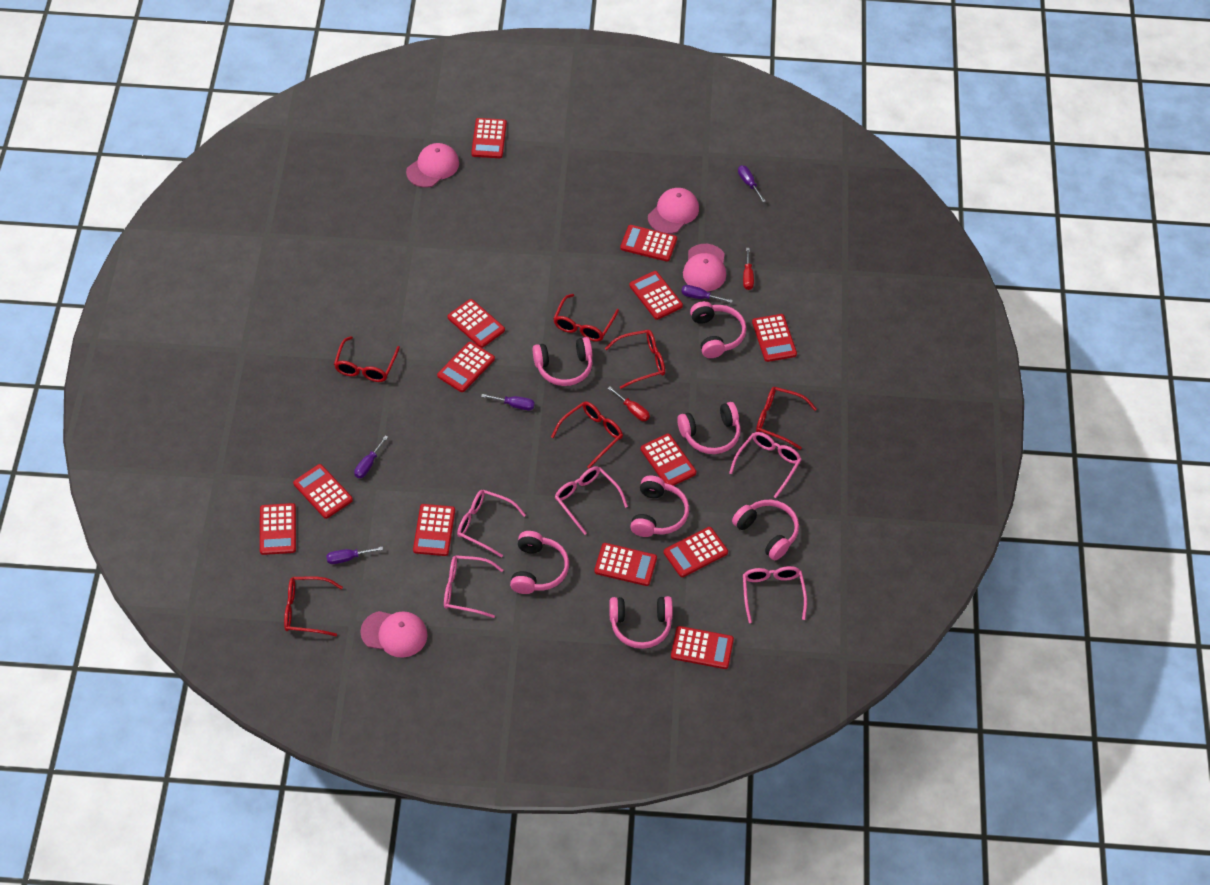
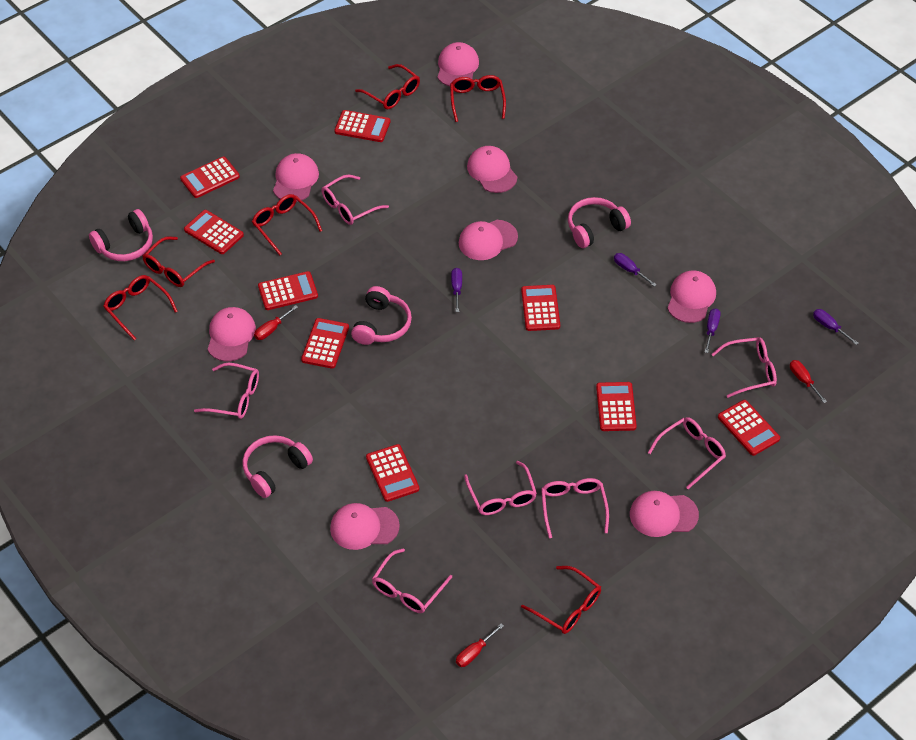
pink cap: [360,611,427,658] [406,143,459,188] [648,188,699,234] [683,244,726,291] = 4 -> [208,307,256,362] [273,153,319,202] [330,503,400,550] [438,42,479,86] [459,220,518,260] [467,146,517,193] [630,491,699,537] [667,270,716,323] = 8
pink glasses: [444,555,503,618] [457,490,526,558] [555,466,628,535] [729,432,802,498] [743,566,807,623] = 5 -> [194,363,259,419] [322,175,389,225] [372,548,452,613] [464,461,537,515] [541,478,609,538] [648,417,726,489] [711,337,777,398] = 7
pink headphones: [510,531,569,594] [533,337,593,386] [609,596,673,649] [630,476,689,537] [677,402,741,454] [690,301,746,358] [732,500,799,560] = 7 -> [89,209,153,261] [242,435,313,498] [351,286,412,345] [568,197,631,248] = 4
purple screwdriver: [326,546,383,564] [354,436,388,478] [481,394,535,410] [681,285,733,303] [738,165,766,202] = 5 -> [451,268,462,312] [614,253,657,286] [705,308,721,353] [813,309,858,345] = 4
red calculator: [260,503,296,555] [293,464,353,519] [413,504,455,556] [437,341,495,392] [448,299,505,348] [471,118,507,158] [594,543,657,586] [620,225,677,262] [629,271,683,320] [641,433,696,486] [664,527,728,577] [671,626,734,669] [752,314,797,362] = 13 -> [180,156,240,198] [184,210,244,254] [258,271,318,310] [301,318,349,369] [334,110,391,142] [366,444,419,502] [521,285,560,331] [596,382,637,431] [718,400,780,456] = 9
red screwdriver: [607,387,650,421] [743,248,754,290] = 2 -> [254,305,298,340] [456,623,504,667] [790,360,827,403] = 3

